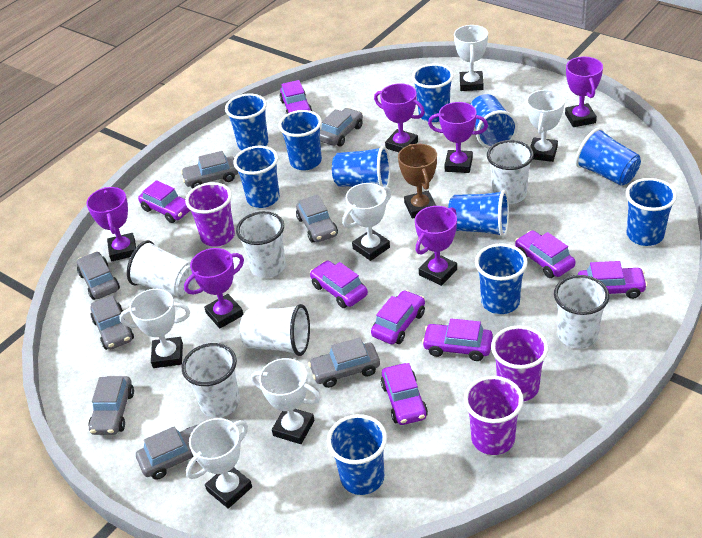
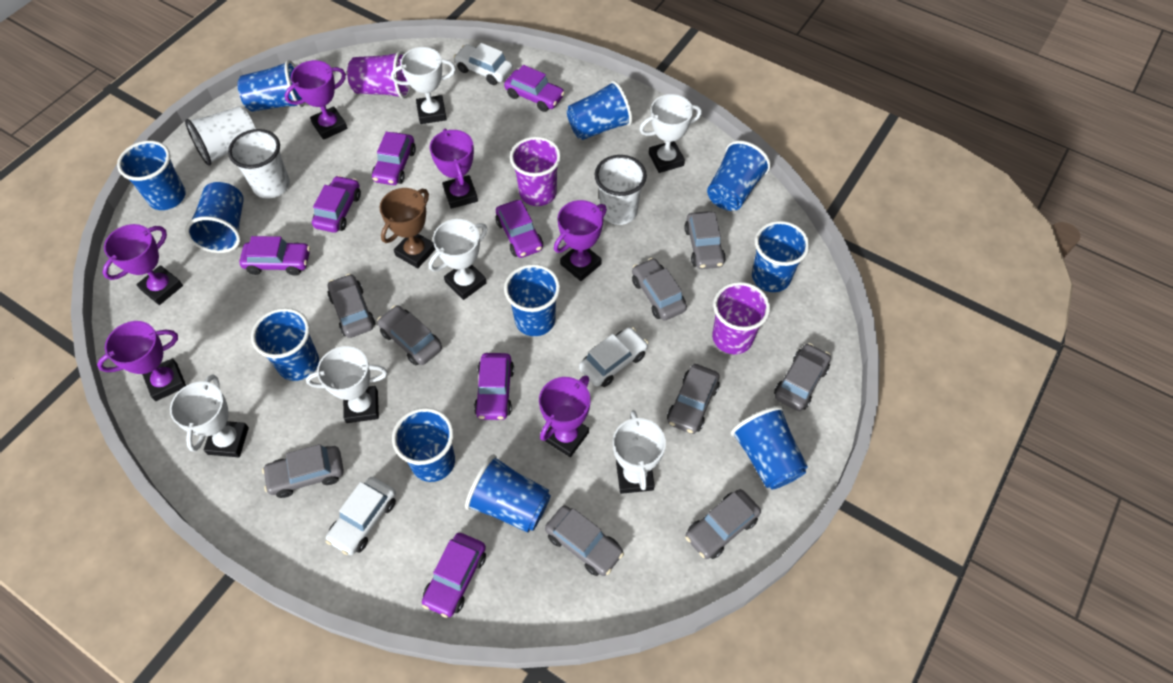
grey car: [77,251,120,300] [88,376,134,435] [90,296,134,350] [136,424,199,480] [181,151,238,189] [296,194,338,243] [308,337,380,388] [320,108,363,146] = 8 -> [262,444,344,498] [328,274,375,338] [377,305,442,365] [545,505,624,576] [632,258,687,321] [667,364,720,434] [684,211,726,269] [685,489,761,559] [774,343,831,411] = 9
purple car: [138,180,191,223] [280,80,312,114] [310,260,368,308] [371,290,425,344] [381,363,428,425] [422,318,493,361] [515,230,575,278] [578,261,648,299] = 8 -> [239,236,310,276] [312,175,361,233] [372,132,416,185] [422,533,486,618] [474,353,514,420] [496,200,543,258] [504,65,565,112] = 7
white car: none = 0 -> [325,477,396,555] [453,43,513,85] [579,327,648,387] = 3
white cup: [127,240,195,297] [182,343,240,418] [236,211,286,278] [240,304,310,356] [487,140,534,204] [554,275,609,349] = 6 -> [185,106,256,165] [228,129,290,199] [595,155,647,225] = 3

